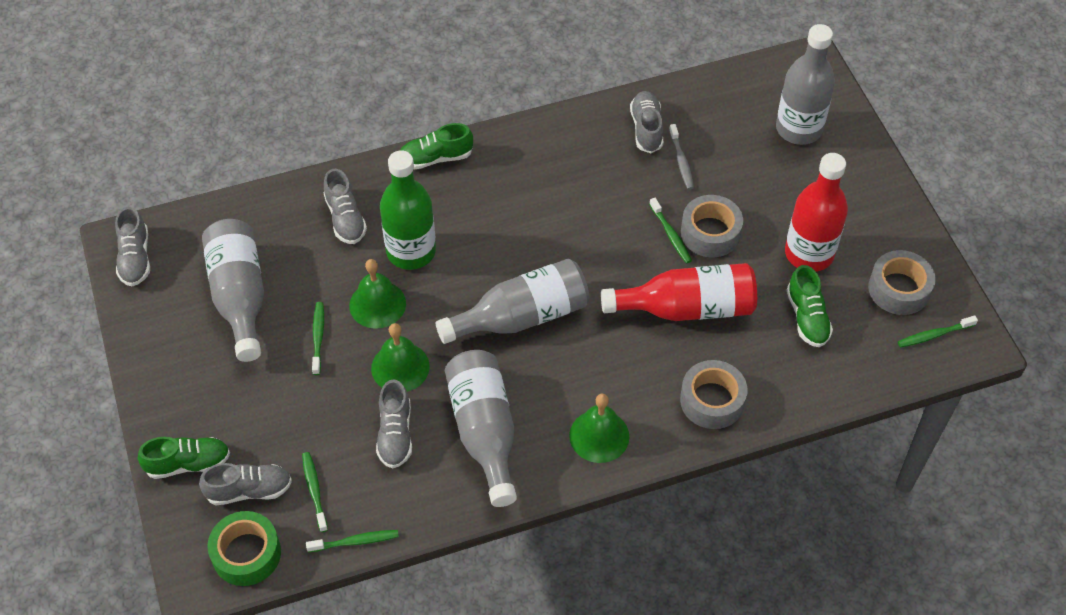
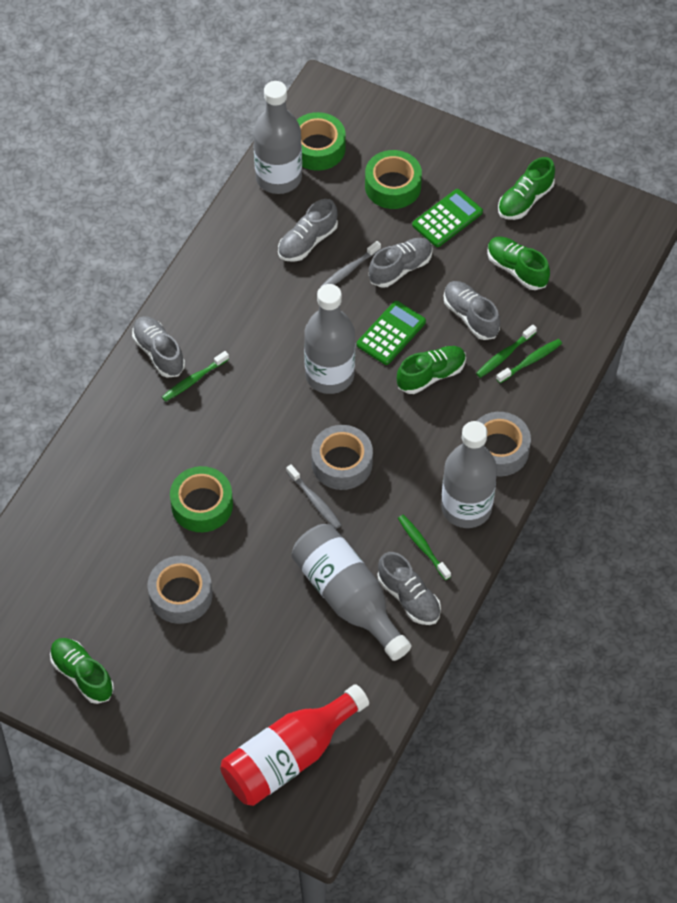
green bell: [349,259,406,329] [371,323,430,392] [569,394,629,463] = 3 -> none = 0
green bottle: [380,150,436,270] = 1 -> none = 0
green calculator: none = 0 -> [357,301,426,365] [412,189,483,247] = 2
green shoe: [138,437,230,479] [400,123,473,170] [787,265,833,347] = 3 -> [50,638,114,704] [397,346,466,394] [487,237,550,290] [498,157,555,220] = 4
green tape: [207,511,281,586] = 1 -> [170,466,233,532] [297,112,346,171] [365,150,422,209] = 3
green toothbrush: [302,452,328,532] [306,530,399,552] [312,302,324,375] [649,198,692,263] [898,315,978,348] = 5 -> [162,351,229,402] [398,515,451,580] [476,325,537,378] [496,339,562,383] = 4
grey toothbrush: [669,124,694,190] = 1 -> [286,464,341,529] [320,241,381,287] = 2
red bottle: [601,263,757,321] [785,153,848,272] = 2 -> [220,684,369,806] = 1

